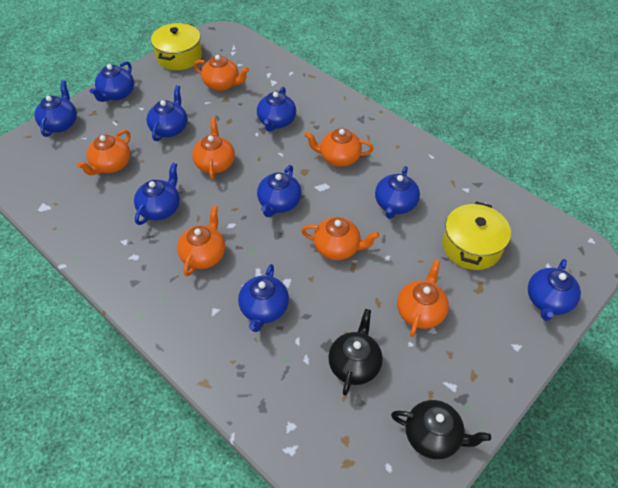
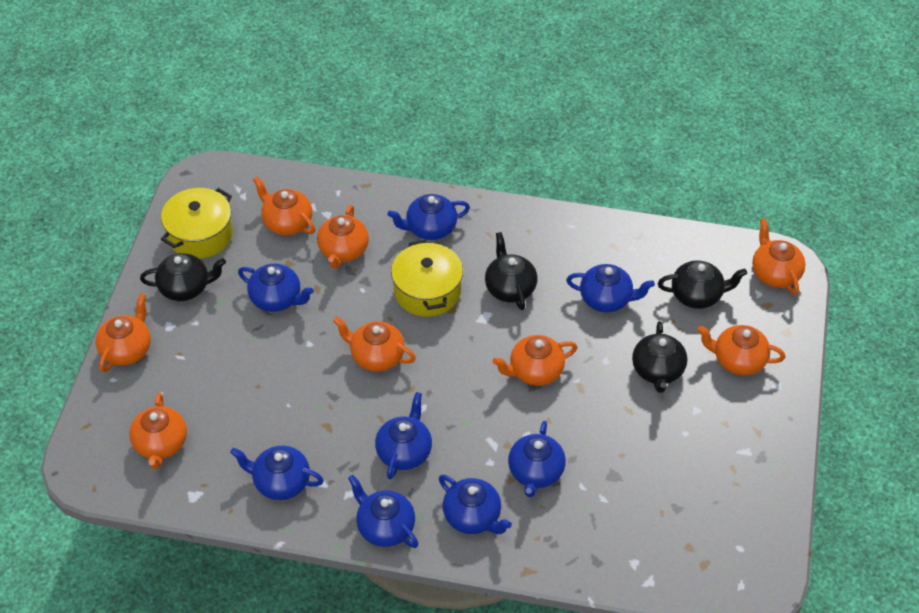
black teapot: [328,309,383,396] [391,400,491,459] = 2 -> [140,253,226,301] [485,232,538,310] [632,321,687,393] [658,260,747,309] = 4
blue teapot: [34,80,77,137] [90,61,134,102] [134,163,180,225] [146,85,187,141] [238,264,289,332] [257,87,296,132] [257,165,302,217] [375,166,420,219] [528,259,581,321] = 9 -> [230,446,324,500] [238,263,314,312] [348,475,419,548] [375,392,432,479] [387,194,470,240] [439,475,512,534] [508,421,566,497] [566,264,655,312] = 8
orange teapot: [77,130,130,175] [177,205,225,276] [192,118,235,179] [194,55,249,91] [301,217,380,260] [304,128,374,167] [397,260,449,337] = 7 -> [95,293,151,372] [129,393,187,469] [253,177,315,235] [317,205,369,269] [333,317,416,372] [493,335,577,386] [697,325,785,375] [752,218,806,295] = 8

